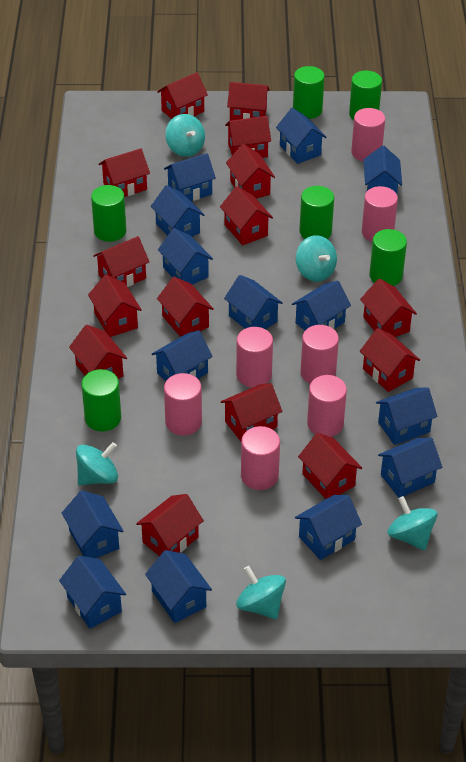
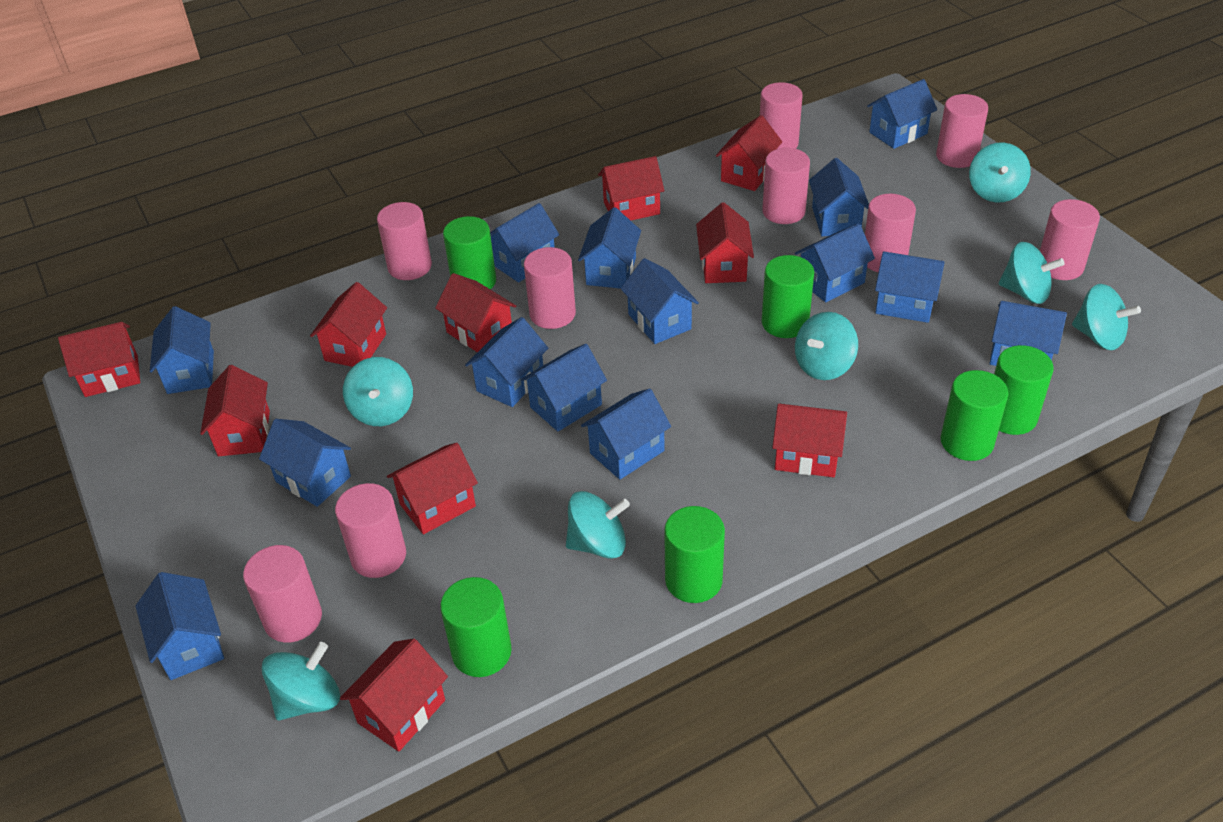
pink cylinder: [164,373,202,436] [236,327,273,388] [241,426,280,490] [301,325,339,384] [307,375,347,437] [351,108,385,162] [362,186,398,242] = 7 -> [243,545,322,643] [335,483,406,578] [377,202,432,280] [524,247,576,329] [760,82,803,149] [762,148,810,224] [865,194,916,272] [936,94,988,168] [1040,199,1100,280] = 9
red house: [69,325,127,379] [88,275,142,337] [93,236,149,287] [99,148,150,197] [136,494,204,556] [157,72,208,119] [157,277,214,337] [220,186,273,245] [221,383,282,441] [225,116,271,158] [226,144,275,199] [227,82,270,121] [298,433,362,499] [360,279,417,337] [360,328,420,392] = 15 -> [58,322,140,397] [200,365,270,456] [310,282,387,367] [340,639,448,752] [387,443,478,534] [435,273,516,352] [598,156,664,221] [696,202,754,283] [716,115,782,191] [772,404,847,477] = 10
turquoise spinning top: [76,442,118,485] [165,114,205,157] [236,566,286,619] [296,235,337,282] [387,496,437,551] = 5 -> [261,642,340,720] [343,357,413,426] [566,491,630,559] [795,312,858,380] [969,142,1031,203] [999,242,1064,304] [1072,284,1141,350] = 7

